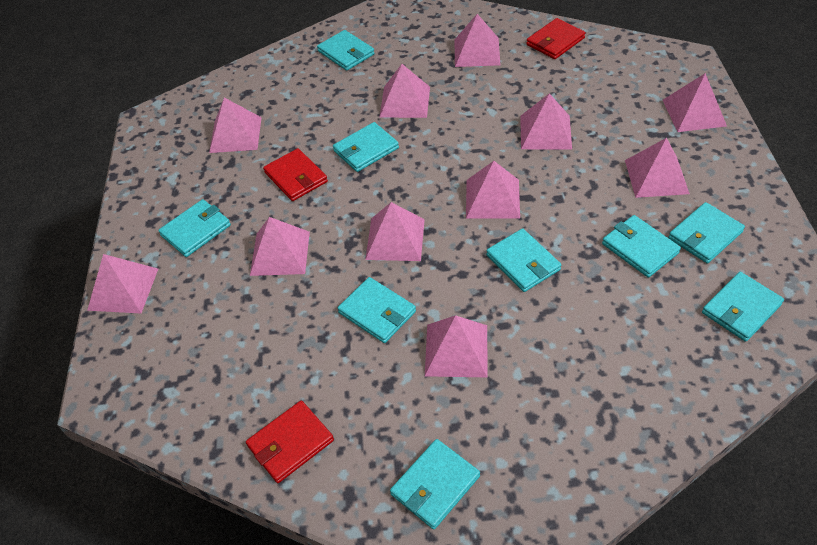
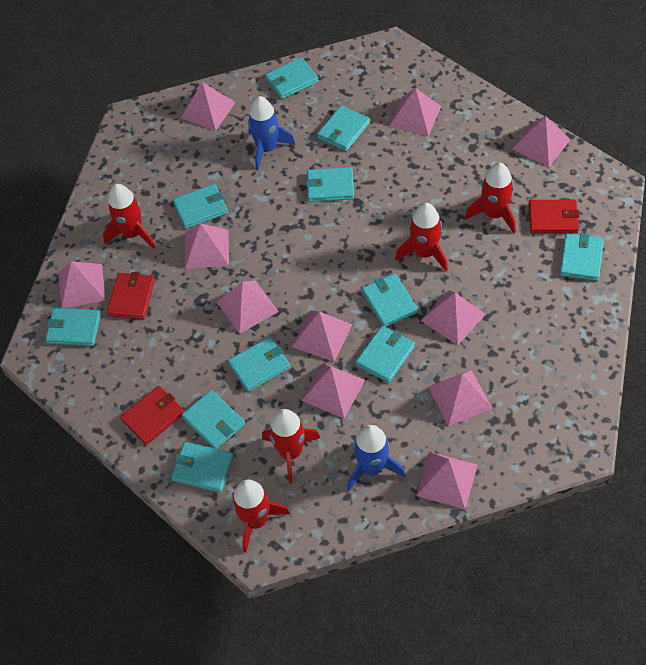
blue rocket: none = 0 -> [248,96,295,170] [347,425,406,491] = 2
red rocket: none = 0 -> [103,184,155,249] [232,480,290,553] [262,409,320,484] [395,203,448,271] [465,163,516,233] = 5
turquoise wallet: [158,199,231,257] [317,30,375,71] [333,122,399,172] [338,277,416,343] [390,439,480,530] [486,228,561,292] [602,215,681,278] [668,202,745,263] [702,272,784,342] = 9 -> [45,308,101,346] [171,442,234,492] [173,184,228,229] [182,390,245,449] [228,337,290,392] [265,57,318,99] [306,167,354,202] [317,105,370,151] [356,326,415,383] [362,274,418,327] [560,233,604,281] = 11

